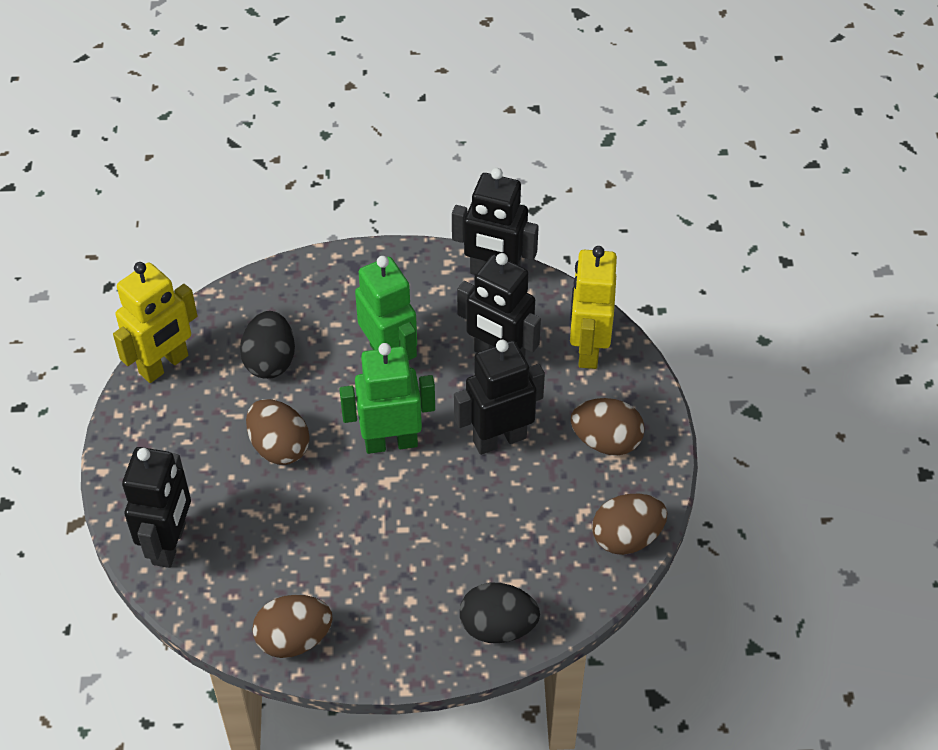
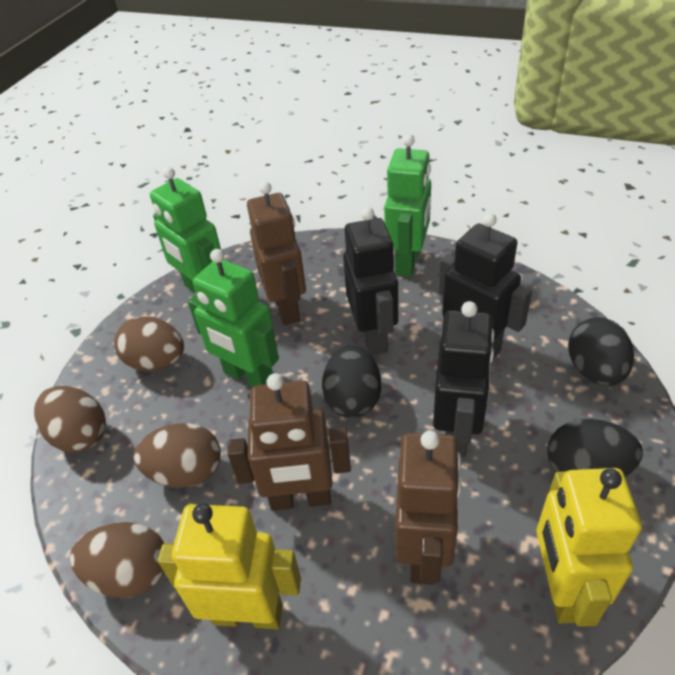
black egg: [240,311,295,379] [460,583,540,643] = 2 -> [322,344,381,418] [547,419,643,477] [568,317,634,386] = 3
black robot: [122,447,191,568] [452,168,539,275] [454,340,545,455] [457,253,541,358] = 4 -> [343,207,398,356] [433,301,494,457] [439,213,532,360] = 3
brown robot: none = 0 -> [227,373,351,511] [247,181,306,325] [395,431,462,585] = 3
green robot: [339,343,435,454] [355,256,417,361] = 2 -> [150,167,224,292] [188,249,279,387] [384,134,431,277] = 3

